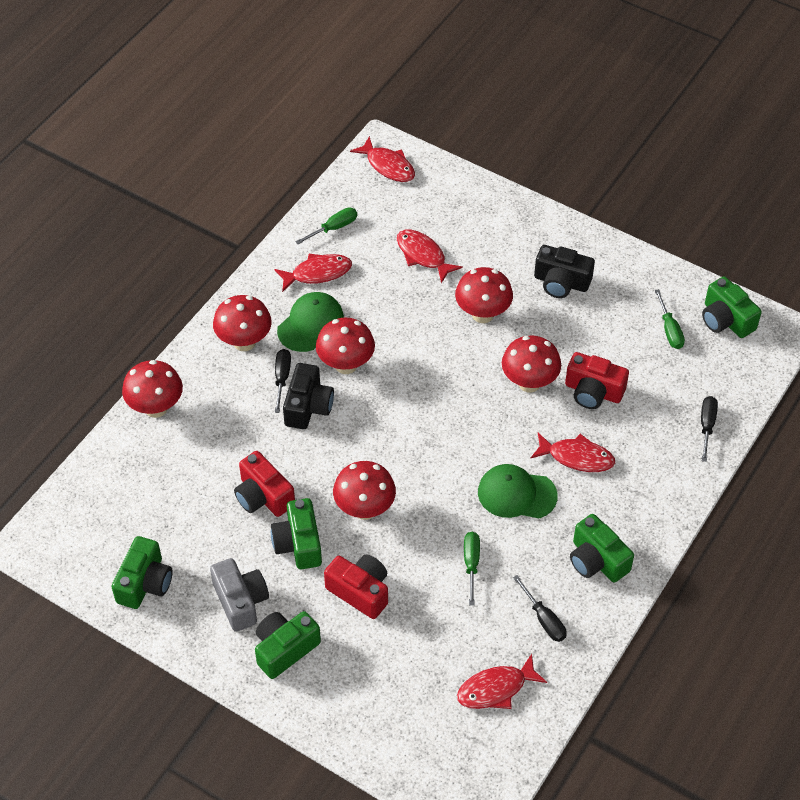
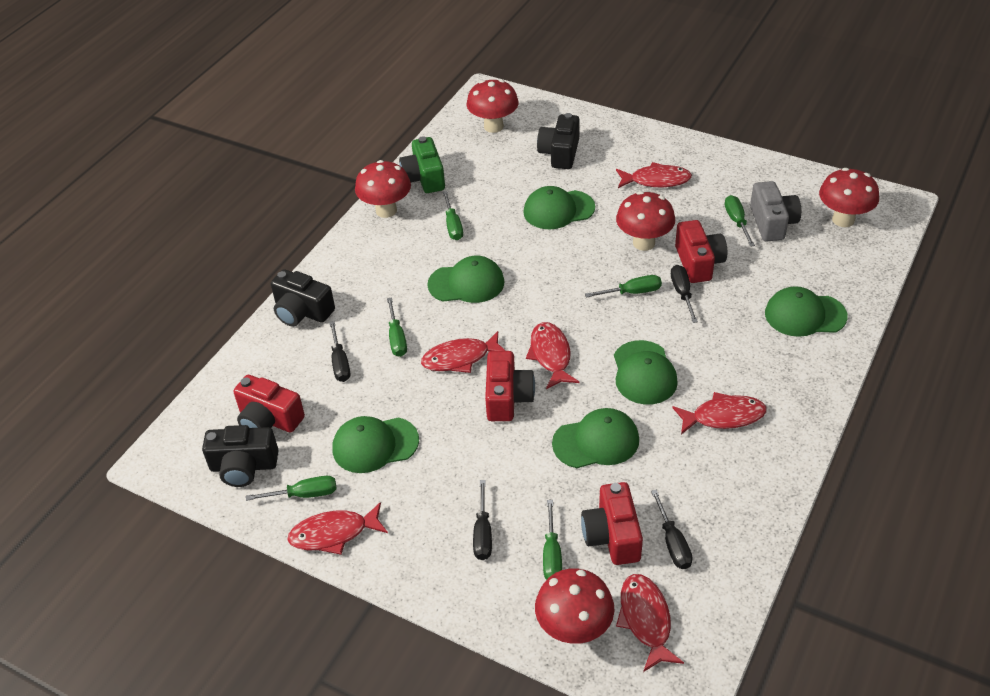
black camera: [283,363,334,429] [534,245,595,298] = 2 -> [202,425,278,487] [271,269,335,327] [537,113,580,169] = 3
black screwdriver: [275,349,291,413] [513,575,567,642] [701,396,718,462] = 3 -> [329,321,350,382] [473,480,492,560] [651,489,693,569] [671,265,698,323] = 4
green camera: [112,536,173,609] [255,611,321,679] [271,498,322,569] [570,514,634,582] [702,276,762,338] = 5 -> [399,136,445,193] = 1
green cap: [277,292,344,352] [478,464,558,518] = 2 -> [333,416,419,473] [427,256,504,303] [523,186,595,229] [552,408,639,468] [614,340,678,405] [765,286,848,337] = 6
green screwdriver: [295,207,357,244] [464,532,480,606] [655,289,685,349] = 3 -> [246,476,336,501] [387,297,407,357] [443,191,463,240] [543,500,562,580] [585,275,662,297] [725,195,755,247] = 6
red camera: [234,451,295,517] [324,554,388,619] [565,352,629,409] = 3 -> [233,375,305,433] [485,351,535,421] [581,482,643,565] [675,220,727,283] = 4
red fish: [274,254,352,292] [350,136,415,182] [397,230,463,283] [457,654,547,709] [530,433,615,472] = 5 -> [287,502,388,555] [421,331,506,373] [526,322,579,389] [616,162,692,188] [616,574,684,672] [672,392,767,434] = 6
red mushroom: [122,360,183,418] [213,295,272,351] [316,317,375,374] [333,461,396,520] [455,267,513,323] [502,335,561,392] = 6 -> [355,160,411,218] [467,79,519,133] [535,568,614,644] [616,191,675,251] [819,168,879,227] = 5

